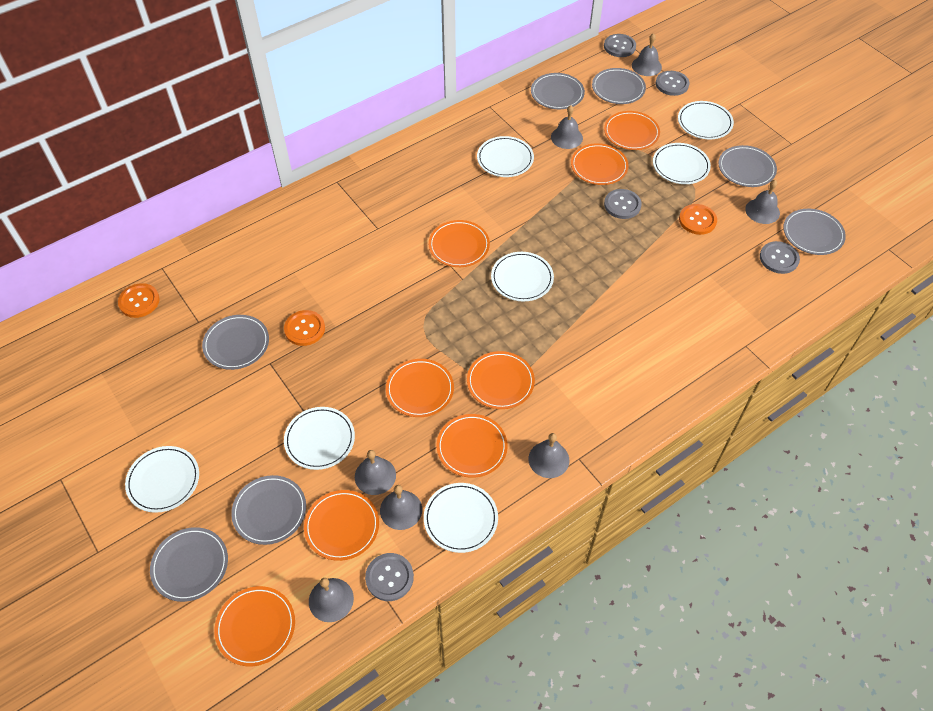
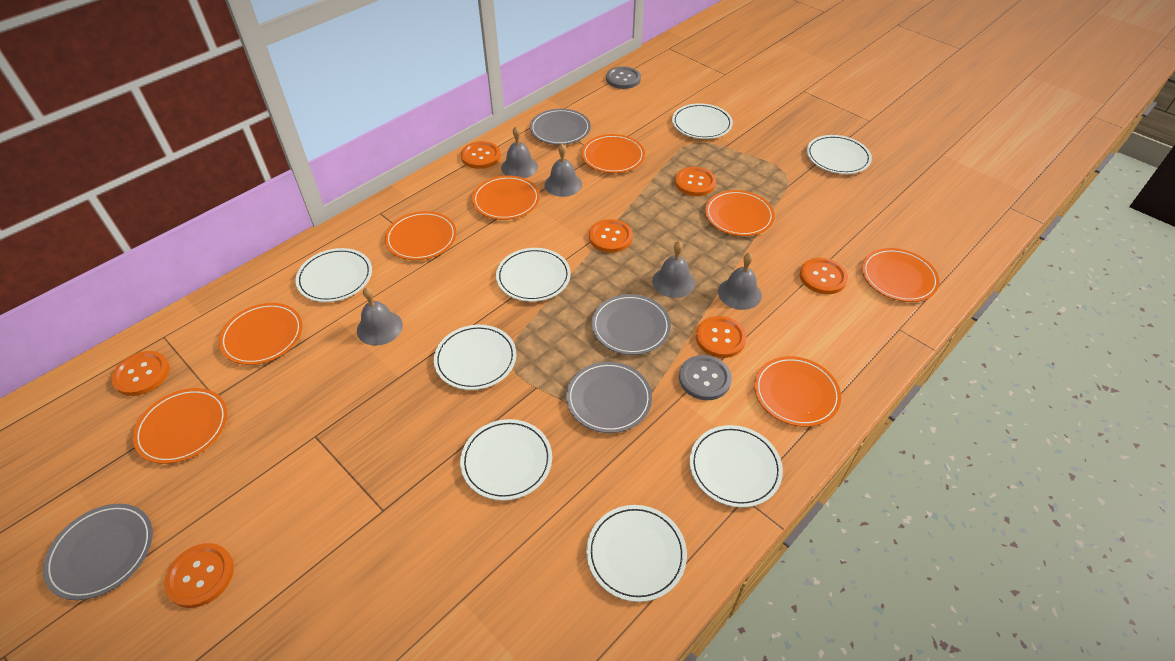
grey bell: [309,578,354,622] [355,450,396,495] [380,485,422,530] [528,433,569,478] [551,105,583,149] [632,33,662,76] [745,180,780,224] = 7 -> [357,287,403,346] [501,126,538,178] [545,144,582,197] [652,241,695,298] [718,252,762,310] = 5
grey button: [365,553,414,601] [604,34,636,57] [604,189,642,219] [656,71,689,96] [760,241,800,274] = 5 -> [606,67,641,89] [679,355,732,400] = 2
grey plate: [150,527,228,602] [202,315,269,370] [231,475,306,545] [531,73,585,109] [592,68,646,104] [718,145,777,187] [783,209,846,255] = 7 -> [43,504,153,600] [530,109,591,145] [566,362,652,433] [592,294,671,355] = 4
orange button: [118,283,160,318] [284,310,325,346] [679,204,717,235] = 3 -> [111,351,170,396] [164,543,234,608] [461,141,501,169] [589,219,633,253] [675,167,716,196] [696,316,746,358] [800,258,848,294] = 7
white plate: [125,446,199,513] [284,407,355,470] [424,483,498,553] [477,136,534,177] [491,252,554,301] [653,143,711,184] [678,101,734,139] = 7 -> [295,248,372,302] [434,325,516,390] [460,419,552,501] [496,248,571,302] [586,505,687,602] [672,103,733,139] [690,425,783,507] [807,135,872,174] = 8

